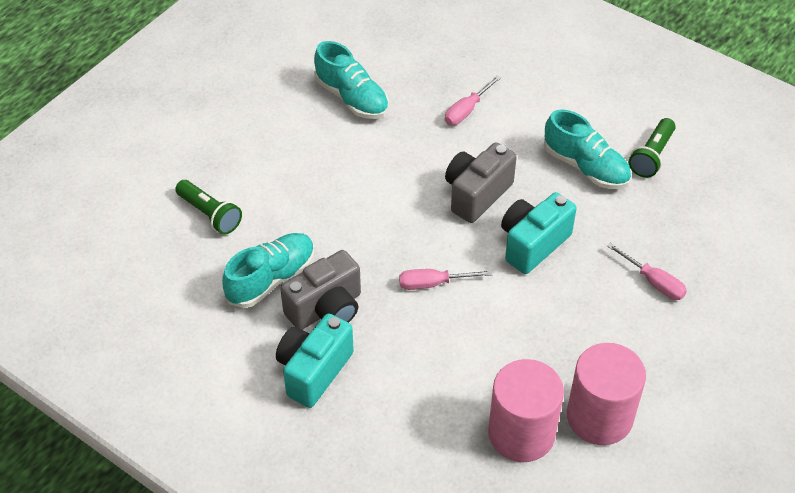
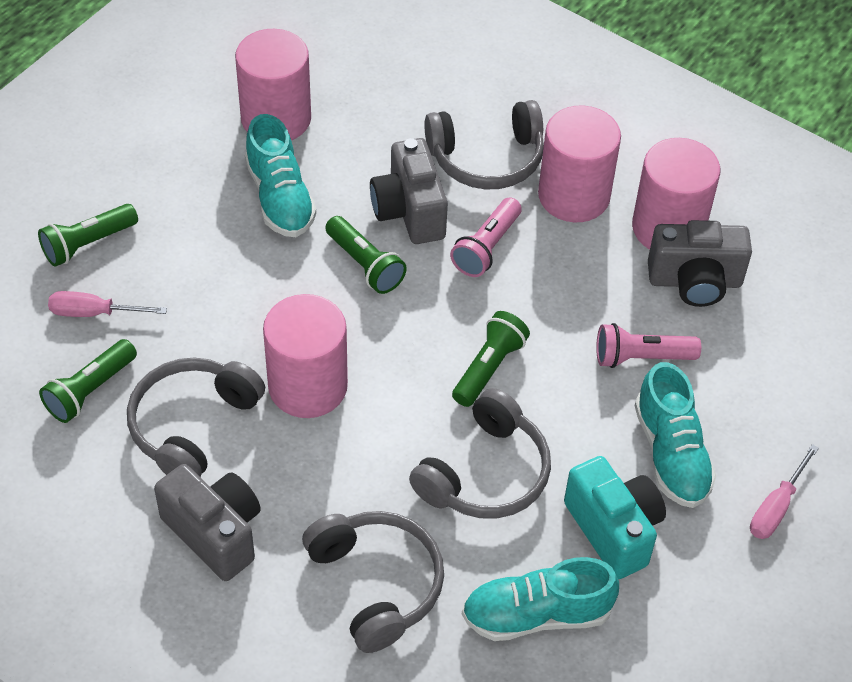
green flashlight: [175,180,242,235] [629,118,676,178] = 2 -> [38,204,138,267] [39,339,137,423] [325,216,407,294] [452,311,530,407] = 4
grey camera: [280,250,361,330] [445,142,517,223] = 2 -> [154,464,261,581] [370,138,448,244] [648,220,752,307] = 3
grey headphones: none = 0 -> [127,358,265,477] [302,511,444,653] [409,388,551,519] [424,100,544,190] = 4
pink cylinder: [488,359,564,462] [567,343,646,445] = 2 -> [235,29,311,141] [263,294,348,418] [538,106,621,222] [632,138,720,250] = 4
pink flashlight: none = 0 -> [450,197,521,277] [596,323,701,368] = 2
pink screwdriver: [399,269,493,290] [445,75,502,125] [607,243,687,300] = 3 -> [48,291,167,317] [750,444,819,539] = 2
turquoise camera: [276,313,354,408] [501,192,577,274] = 2 -> [564,456,666,579] = 1

